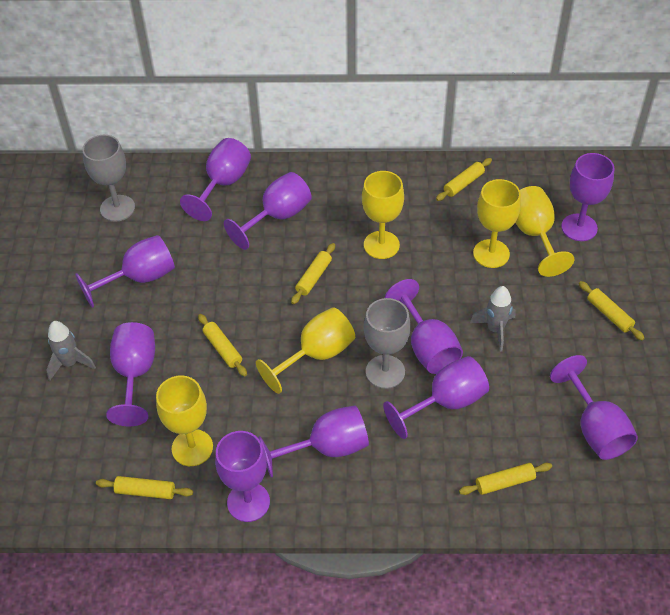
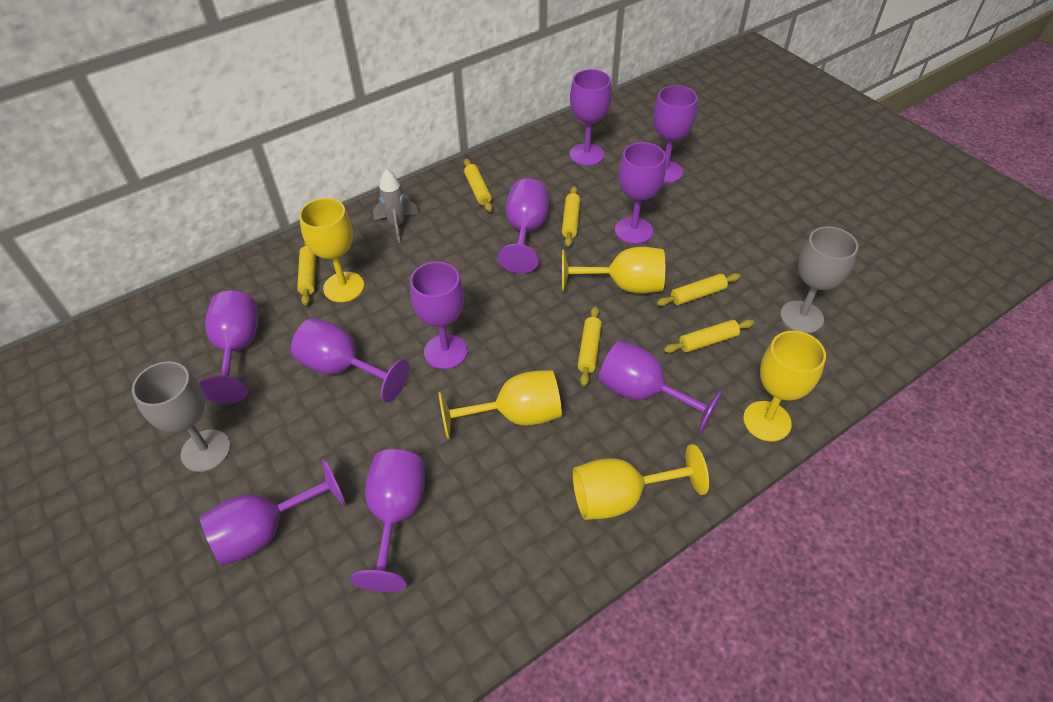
grey rocket: [46,321,96,381] [470,286,516,352] = 2 -> [373,169,419,243] = 1

